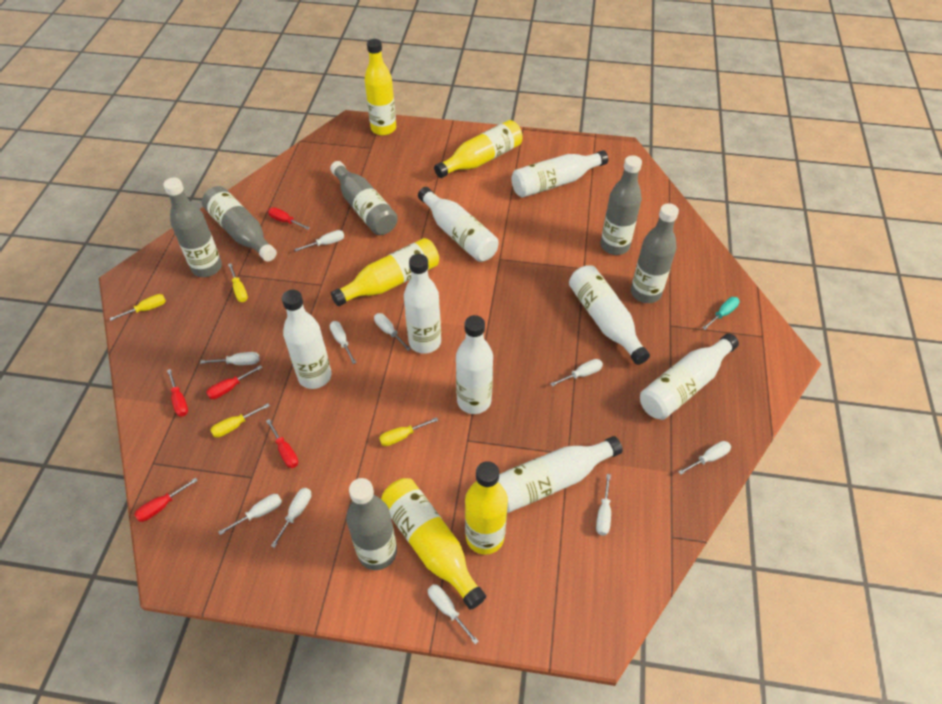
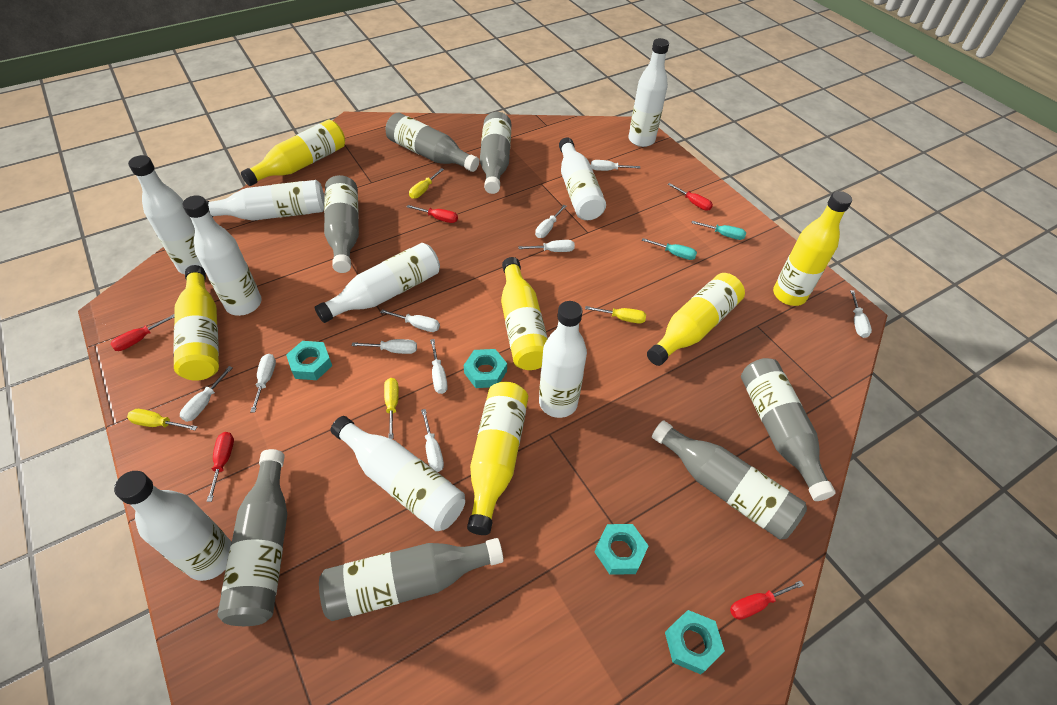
grey bottle: [163,178,222,277] [202,186,277,262] [330,161,398,235] [346,478,397,570] [601,155,642,255] [631,203,679,303] = 6 -> [217,449,287,626] [319,538,504,621] [324,175,359,273] [386,113,479,172] [480,112,511,194] [652,420,807,540] [741,358,836,501] = 7
turquoise nut: none = 0 -> [286,341,332,380] [464,349,507,388] [595,524,649,575] [665,610,725,674] = 4
turquoise screwdriver: [702,297,740,330] = 1 -> [642,238,697,260] [692,221,746,240] = 2
white bottle: [282,290,332,389] [404,254,441,354] [418,187,499,262] [456,315,493,414] [498,436,623,513] [511,150,608,198] [569,265,650,365] [640,333,739,420] = 8 -> [114,471,232,581] [128,155,202,274] [182,195,262,316] [206,180,324,221] [315,243,440,323] [330,416,465,531] [539,301,587,418] [559,138,606,220] [628,38,669,147] = 9
yellow bottle: [331,238,439,306] [364,39,396,136] [381,478,486,610] [434,120,523,178] [465,461,508,555] = 5 -> [173,265,219,381] [241,120,345,186] [467,382,528,535] [501,257,548,370] [647,273,745,366] [773,191,852,306] = 6

